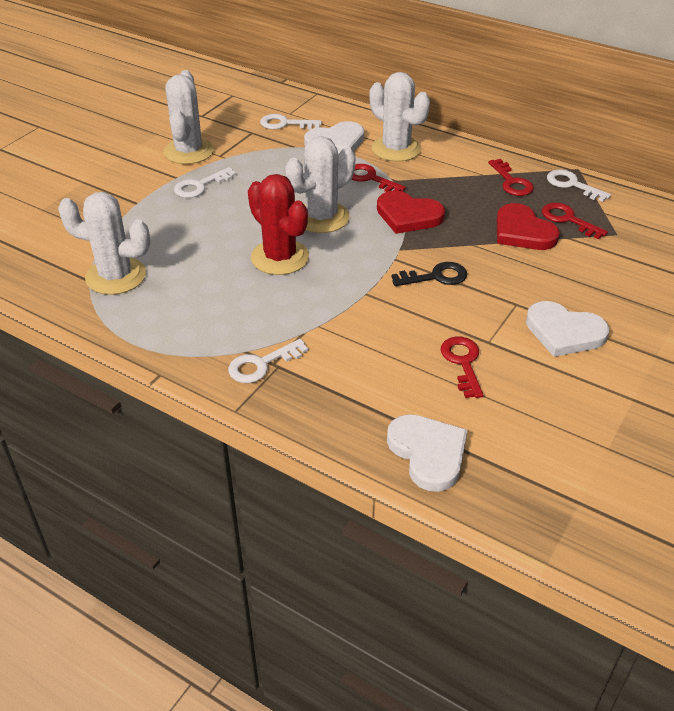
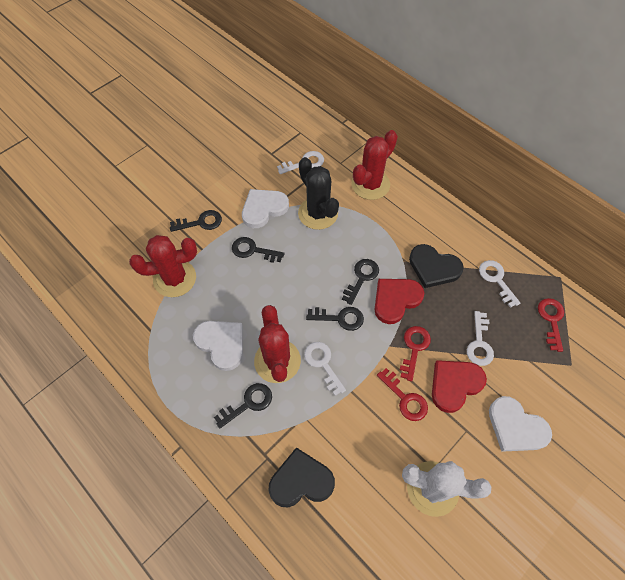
black cactus: none = 0 -> [298,157,339,230] = 1
black heart: none = 0 -> [268,447,335,507] [409,244,464,288] = 2
black key: [392,262,467,286] = 1 -> [170,210,222,232] [214,383,272,429] [232,237,284,263] [306,307,364,331] [342,259,379,305] = 5
red cactus: [248,174,309,275] = 1 -> [129,235,197,297] [254,305,301,383] [351,130,398,200] = 3
red key: [351,164,406,192] [441,337,483,398] [488,159,534,196] [542,203,608,239] = 4 -> [377,368,428,421] [400,326,431,381] [538,298,564,352] = 3
white cactus: [58,192,150,295] [163,70,214,164] [285,136,355,233] [369,72,430,162] = 4 -> [402,461,491,517] = 1

